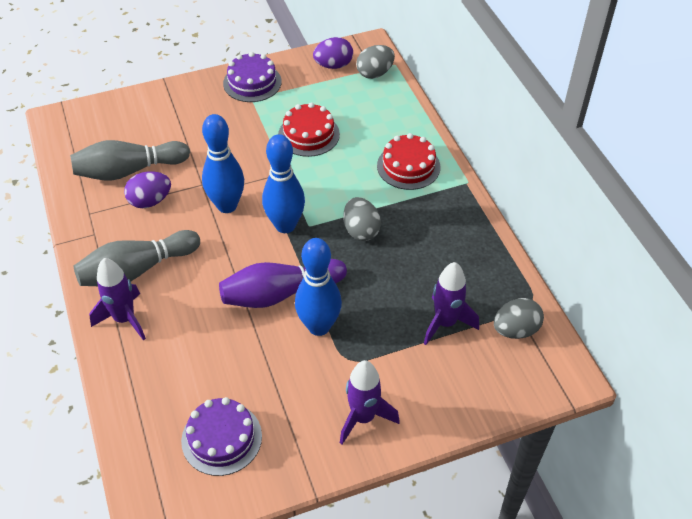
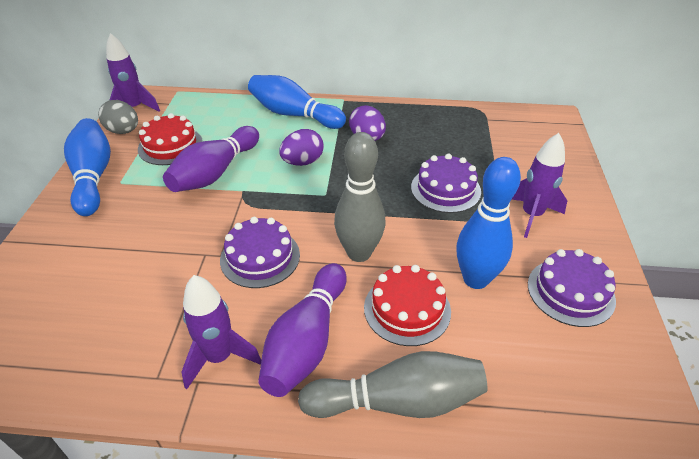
grey egg: [343,197,381,241] [356,45,395,79] [494,298,544,339] = 3 -> [98,100,138,134] = 1
purple bowling pin: [219,259,347,308] = 1 -> [163,126,259,192] [258,263,347,397] = 2
purple cake: [181,397,262,476] [223,52,282,102] = 2 -> [220,217,300,288] [411,154,481,213] [528,249,616,327] = 3

